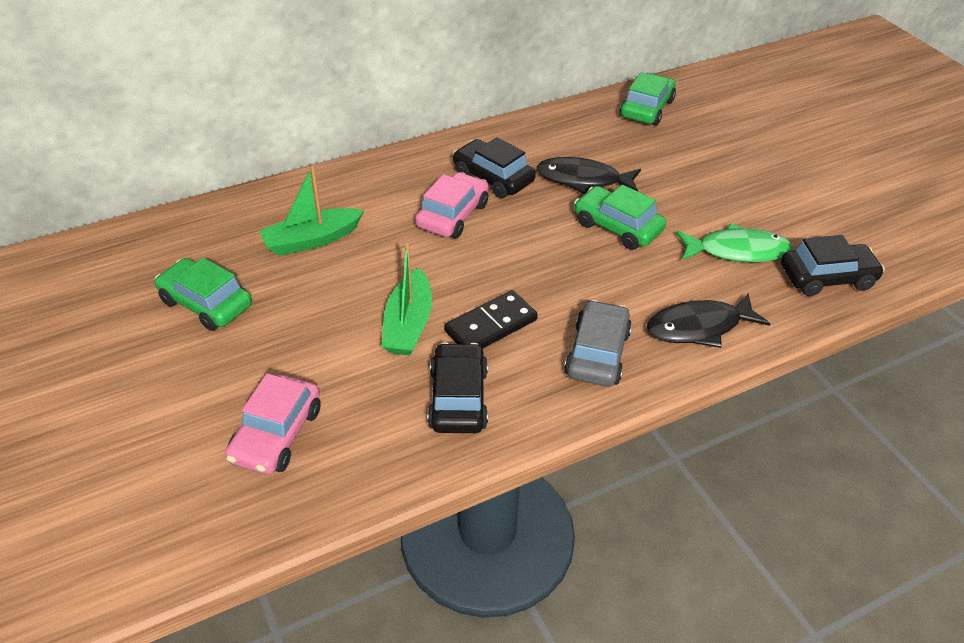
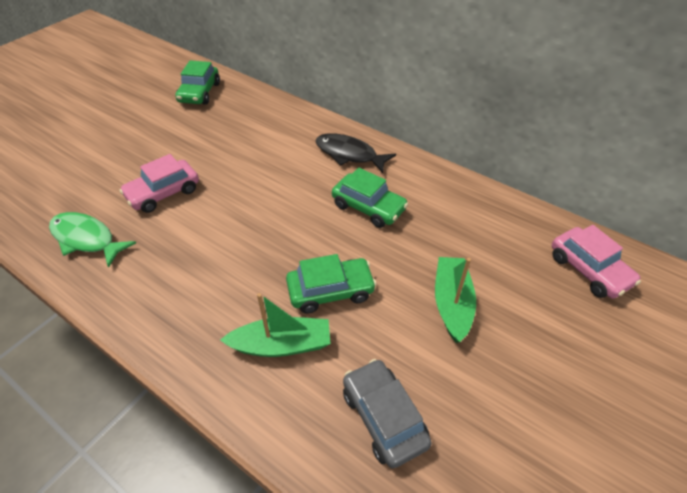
black car: [427,342,488,433] [453,137,536,198] [781,235,885,296] = 3 -> none = 0
black domino: [444,290,538,349] = 1 -> none = 0
black fish: [537,157,641,194] [647,293,771,348] = 2 -> [316,133,396,173] = 1

